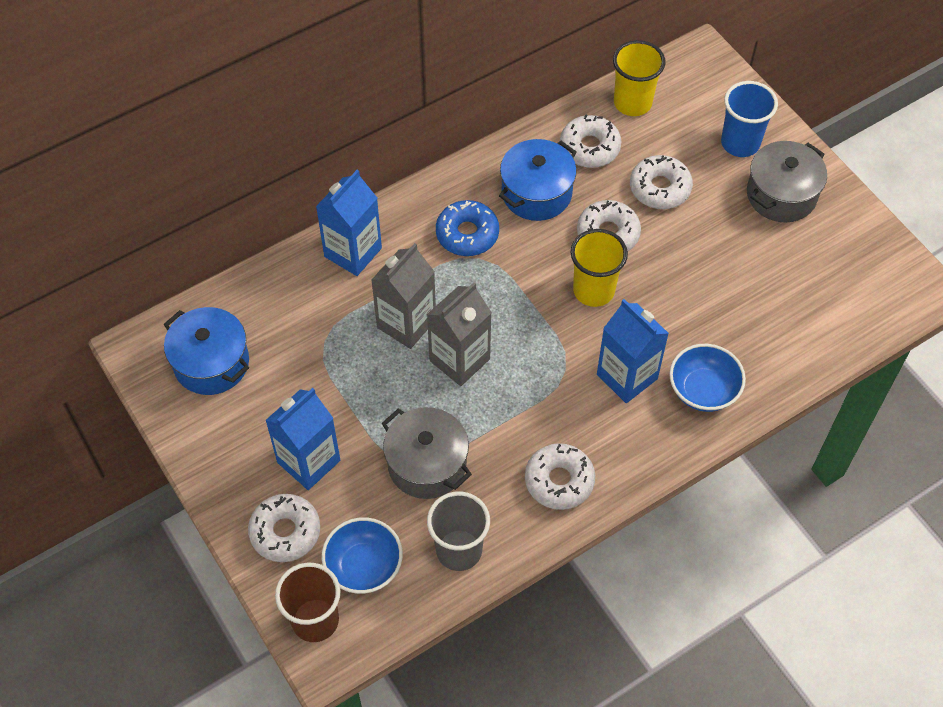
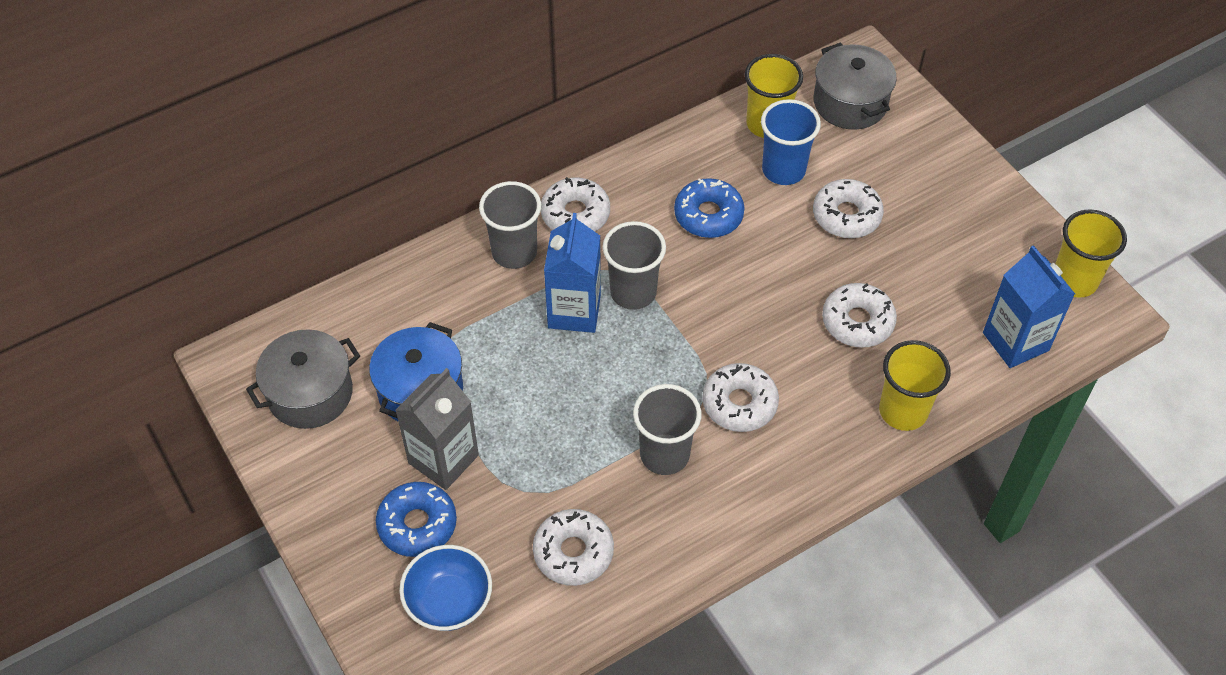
blue bowl: [321,517,403,594] [669,344,746,412] = 2 -> [399,545,492,631] = 1
blue carton: [265,388,340,490] [316,170,382,276] [597,299,669,403] = 3 -> [544,213,601,333] [983,245,1075,368] = 2
blue donut: [436,200,499,256] = 1 -> [376,482,457,557] [674,178,745,238] = 2
blue pot: [164,307,249,395] [499,139,577,221] = 2 -> [369,322,463,421] = 1
brown cup: [275,563,340,642] = 1 -> none = 0
grey carton: [372,243,436,349] [427,282,492,386] = 2 -> [395,368,479,490] = 1
grey cup: [427,491,490,571] = 1 -> [479,181,541,269] [603,221,666,310] [633,384,701,475] = 3
yellow cup: [571,229,628,307] [613,40,665,116] = 2 -> [745,54,803,138] [879,340,951,431] [1055,209,1127,298] = 3

